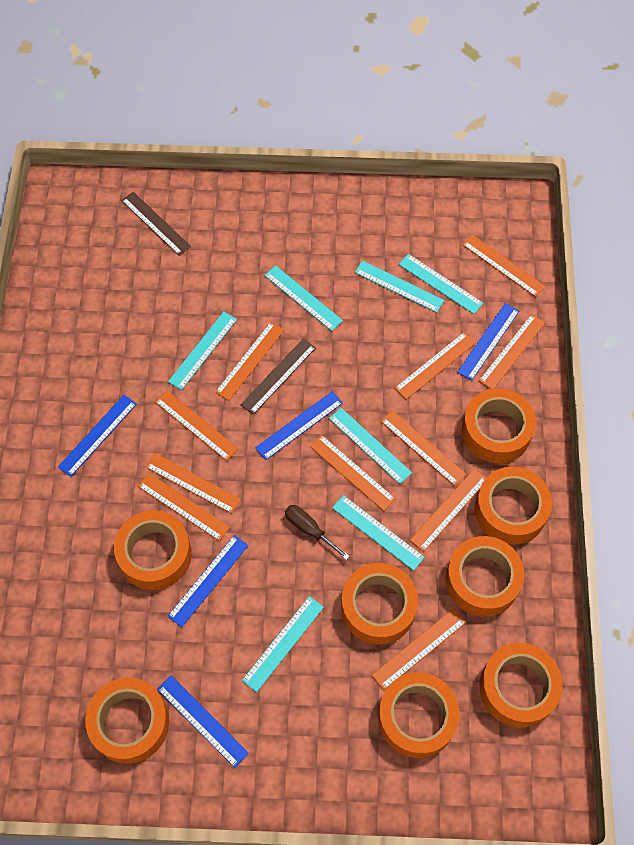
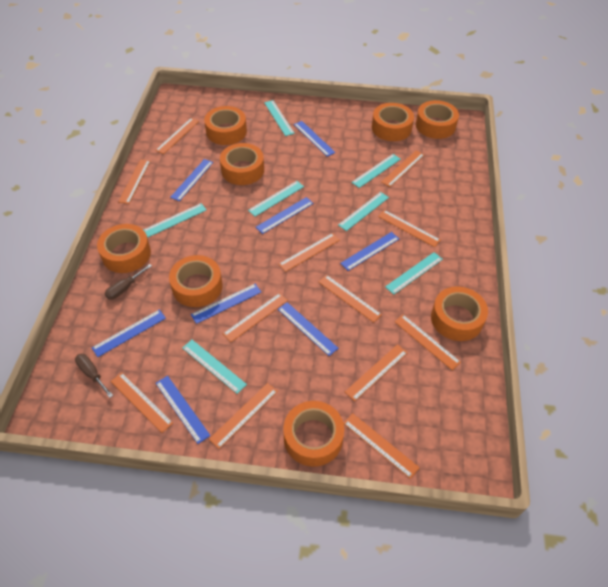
blue ruler: [58,395,137,477] [157,676,249,768] [168,535,249,627] [255,391,343,460] [457,303,519,381] = 5 -> [92,310,166,357] [156,376,210,444] [170,159,213,201] [191,284,261,324] [256,197,314,234] [278,302,338,356] [294,121,335,157] [340,232,399,271] = 8
brown ruler: [121,192,191,255] [241,338,316,415] = 2 -> none = 0
brown screwdriver: [285,505,350,560] = 1 -> [75,354,113,398] [105,264,152,300] = 2
orange ruler: [138,473,230,541] [146,453,241,514] [155,390,239,461] [215,322,284,401] [310,435,396,511] [372,608,466,690] [381,410,466,486] [395,332,476,399] [410,469,486,552] [462,235,545,297] [479,314,545,389] = 11 -> [111,372,173,433] [118,159,151,204] [155,118,199,154] [209,383,278,449] [223,293,288,342] [279,233,340,272] [319,275,382,322] [344,413,420,479] [345,344,408,401] [378,210,440,247] [381,151,424,187] [394,315,461,370] = 12

